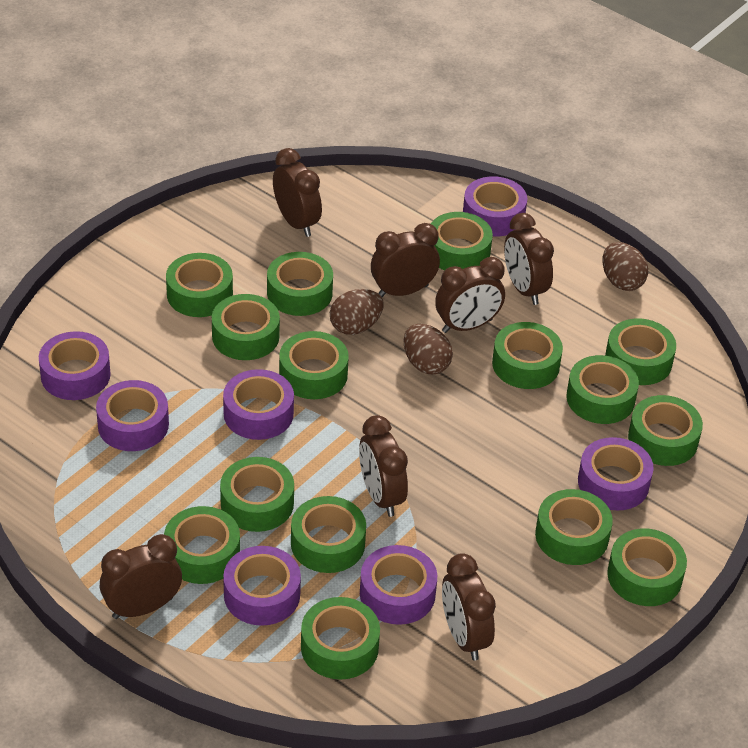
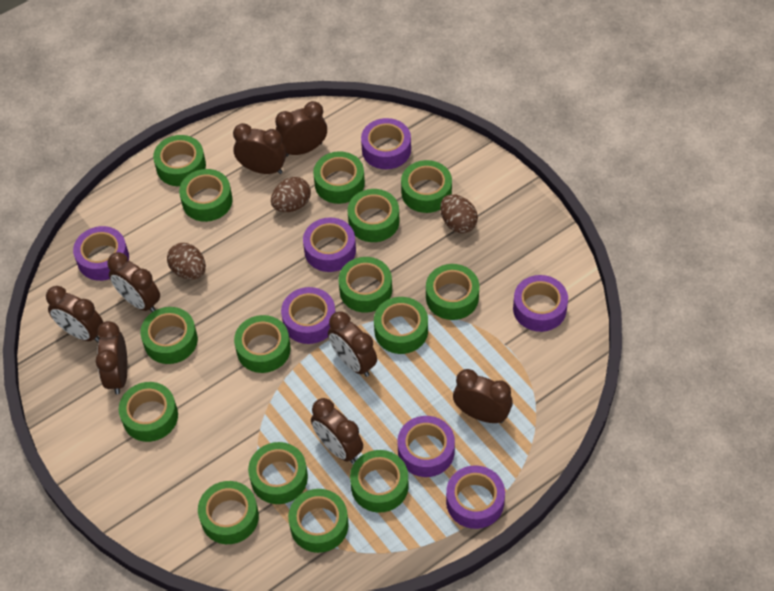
brown clock: [100,534,182,619] [273,148,322,237] [359,415,408,517] [371,223,440,297] [435,257,505,333] [442,553,496,660] [504,213,554,305] = 7 -> [46,286,103,342] [96,321,128,394] [108,252,160,312] [233,123,287,174] [275,101,327,157] [311,398,363,463] [328,311,377,377] [453,369,513,423] = 8

